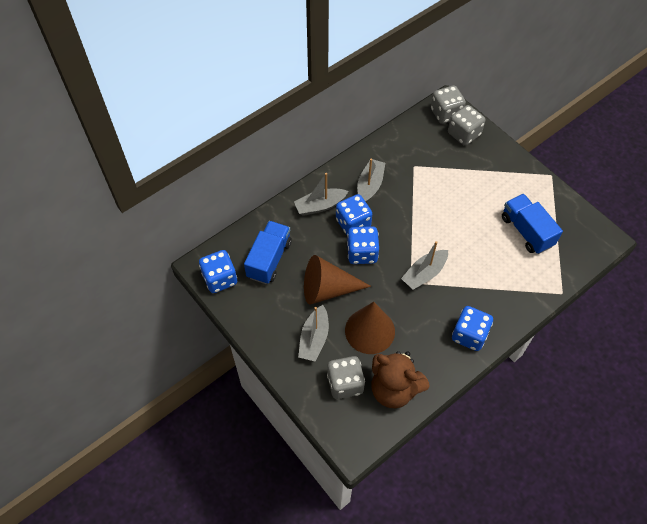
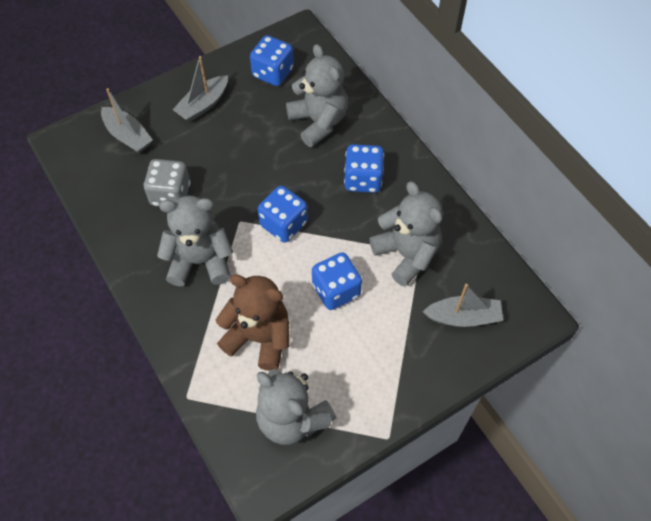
blue truck: [244,221,292,284] [502,194,563,254] = 2 -> none = 0
brown cone: [304,255,371,304] [345,302,395,354] = 2 -> none = 0
grey boat: [294,173,348,216] [298,305,329,362] [357,158,385,202] [401,241,448,290] = 4 -> [101,88,153,153] [172,56,228,122] [423,284,503,327] = 3
grey dice: [327,356,365,399] [431,85,466,124] [448,105,485,146] = 3 -> [144,159,190,206] = 1
grey teddy bear: none = 0 -> [157,195,233,286] [256,369,336,445] [286,44,348,147] [369,181,443,287] = 4

